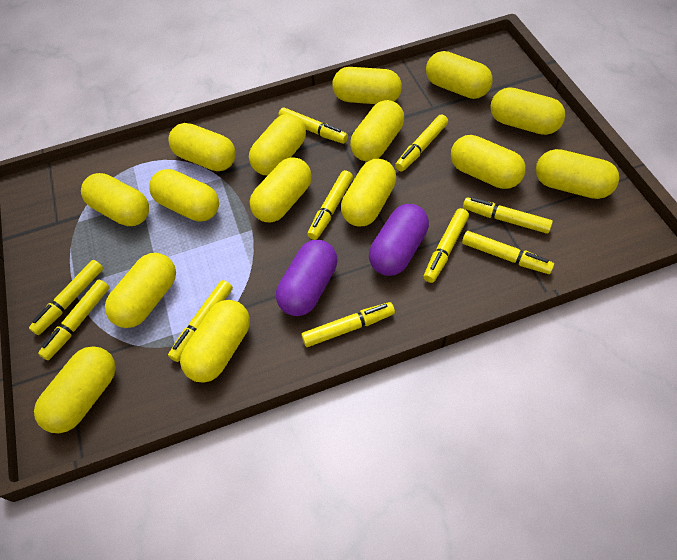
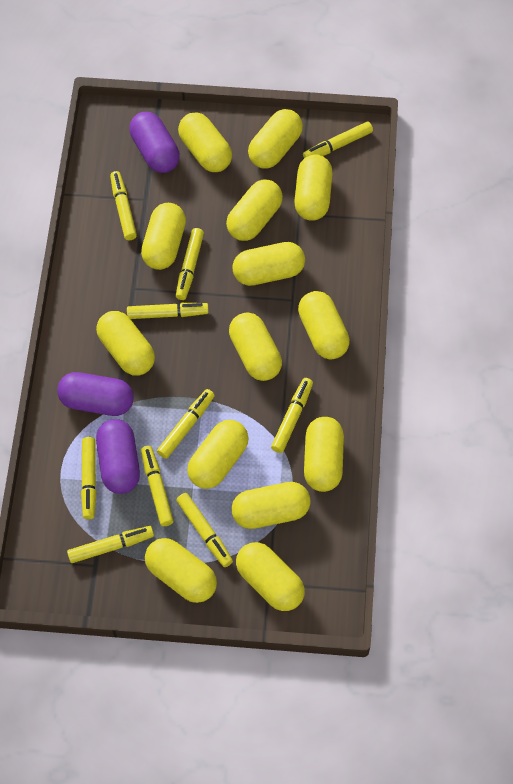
purple capsule: [276,240,337,316] [369,204,429,276] = 2 -> [57,372,134,416] [96,419,140,494] [129,112,180,173] = 3
yellow capsule: [34,346,116,433] [81,173,149,226] [105,253,176,328] [149,169,219,222] [168,123,236,171] [180,300,250,383] [249,114,306,175] [250,157,312,222] [332,67,402,104] [341,159,396,226] [350,100,404,161] [426,51,493,99] [451,135,526,189] [490,87,565,135] [536,149,619,199] = 15 -> [96,311,155,376] [141,203,186,270] [145,538,217,603] [178,112,232,172] [187,420,249,489] [226,180,283,241] [229,312,282,381] [231,482,311,529] [232,242,305,286] [236,542,305,611] [248,109,303,169] [294,154,333,221] [298,291,350,360] [304,417,344,492] = 14

